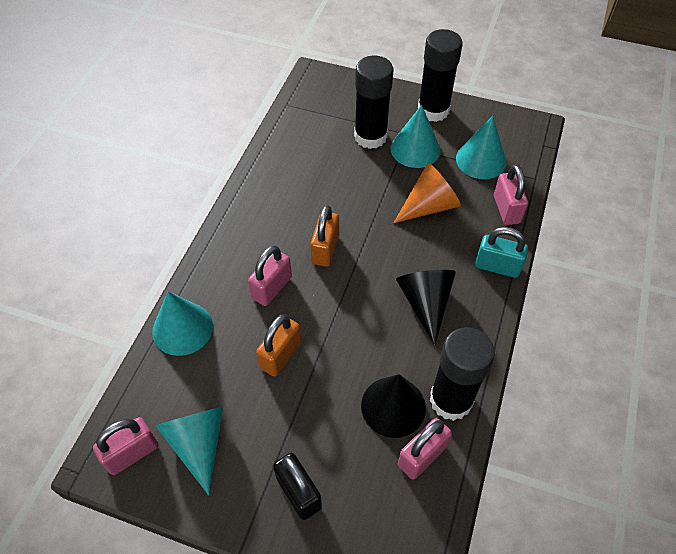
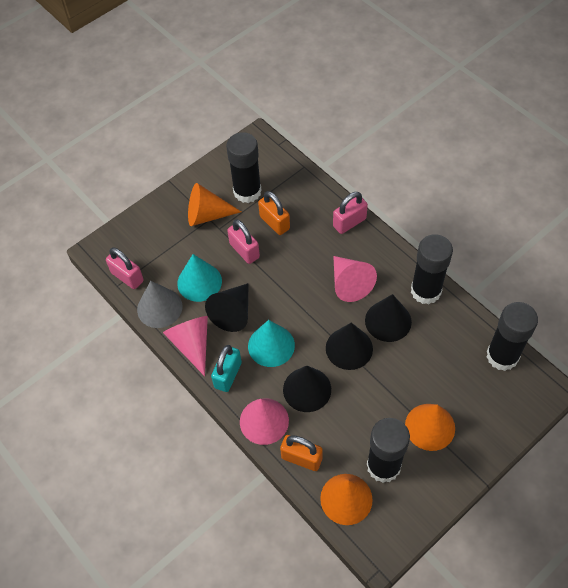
black cone: [361,374,426,438] [396,270,456,345] = 2 -> [205,283,249,332] [283,366,331,412] [326,323,373,370] [365,294,412,342] = 4
black glue stick: [354,55,393,149] [418,29,463,122] [430,327,495,421] = 3 -> [226,132,262,203] [367,418,410,483] [411,234,453,304] [486,302,538,371] = 4
black padlock: [273,453,322,520] = 1 -> none = 0
grey cone: none = 0 -> [137,281,182,328] = 1
orange cone: [394,163,461,223] = 1 -> [188,183,241,226] [320,474,373,525] [405,404,455,451] = 3
pink cone: none = 0 -> [163,316,208,376] [240,398,289,445] [333,256,377,302] = 3
pink padlock: [93,417,158,475] [248,246,292,306] [398,418,452,479] [494,165,528,225] = 4 -> [106,247,144,289] [227,219,260,264] [333,192,368,234] = 3
turquoise cone: [152,291,213,356] [155,407,223,496] [391,105,441,168] [456,116,507,179] = 4 -> [177,254,222,302] [248,320,295,367] = 2

